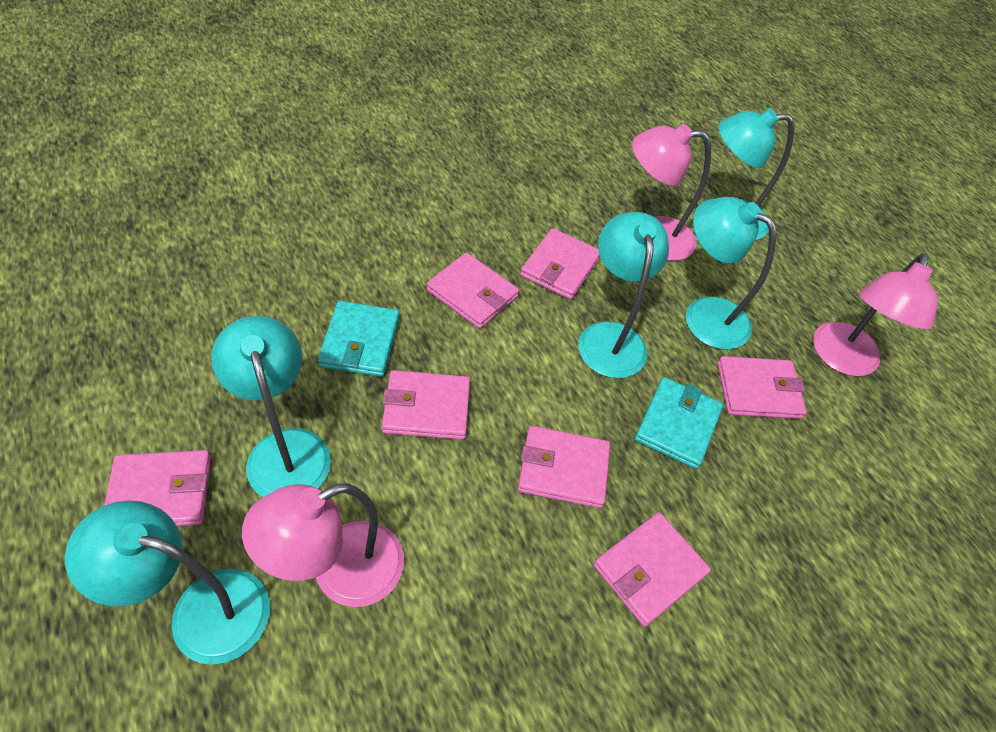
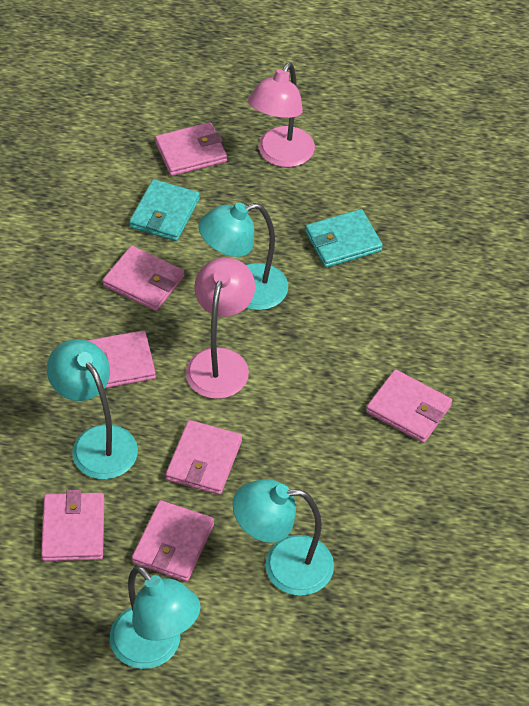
pink lamp: [242,483,404,607] [632,124,711,261] [813,253,938,376] = 3 -> [186,257,255,399] [248,62,315,167] = 2
turquoise lamp: [65,501,270,665] [211,316,331,497] [578,212,669,378] [686,197,776,350] [718,108,795,241] = 5 -> [47,339,138,479] [110,566,201,669] [198,202,288,310] [233,479,334,596] = 4

